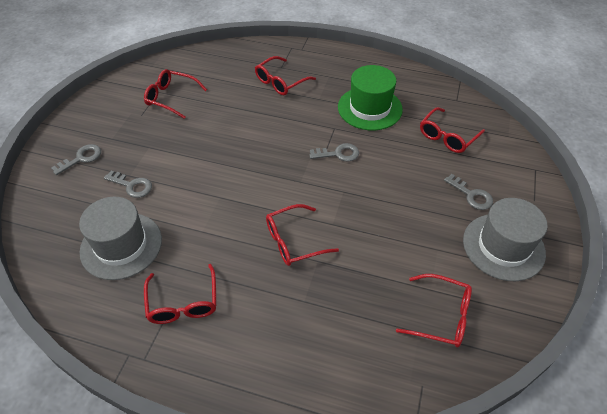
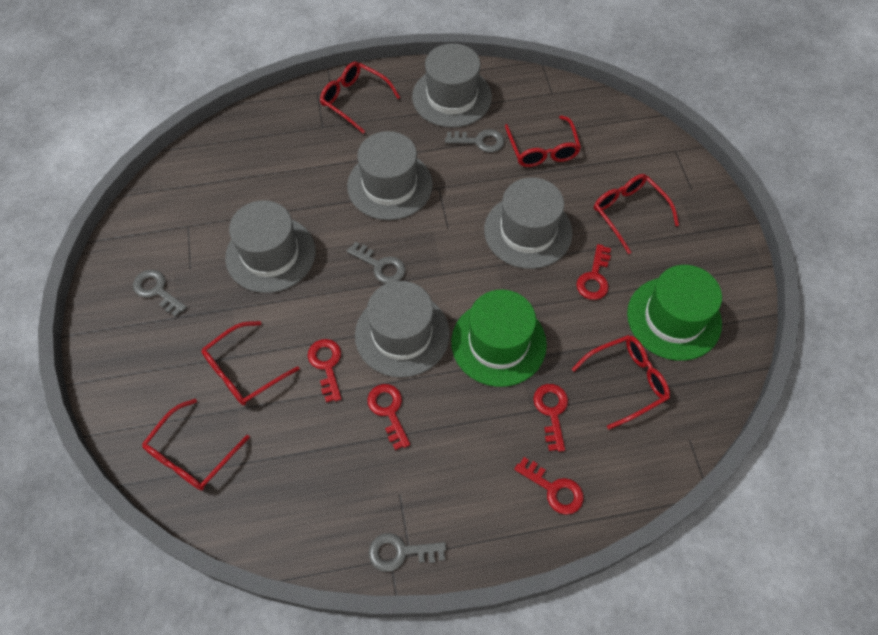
green hat: [338,65,403,130] = 1 -> [451,290,547,387] [627,265,722,361] = 2
grey hat: [79,197,162,280] [463,198,548,281] = 2 -> [225,200,315,293] [347,131,433,220] [355,281,450,378] [412,43,492,128] [484,177,572,269] = 5
red key: none = 0 -> [308,339,342,403] [367,384,410,450] [514,457,584,515] [533,384,568,452] [576,244,611,300] = 5

